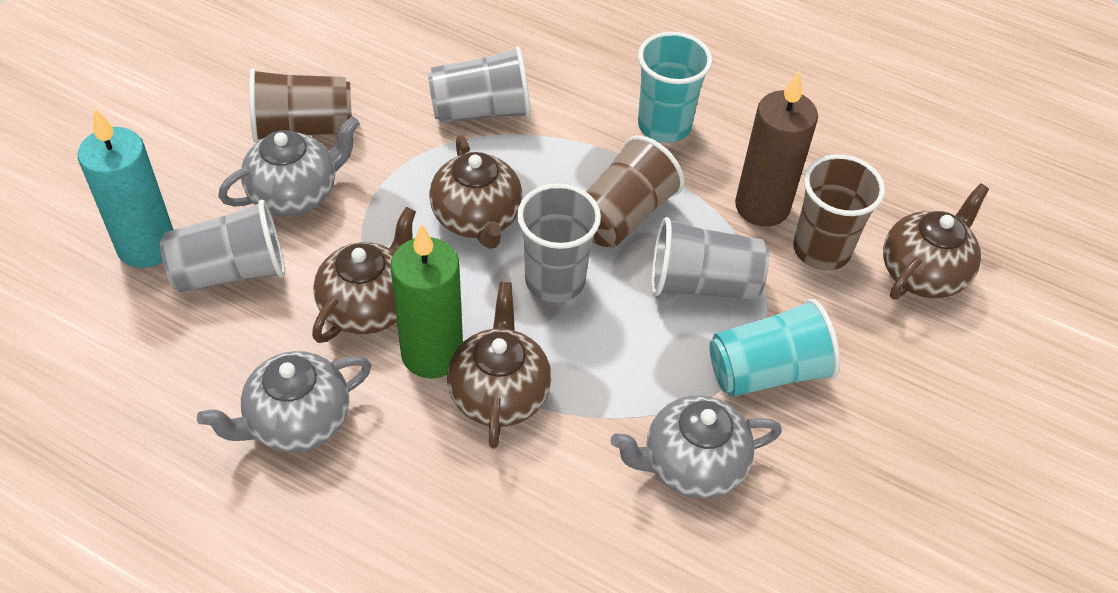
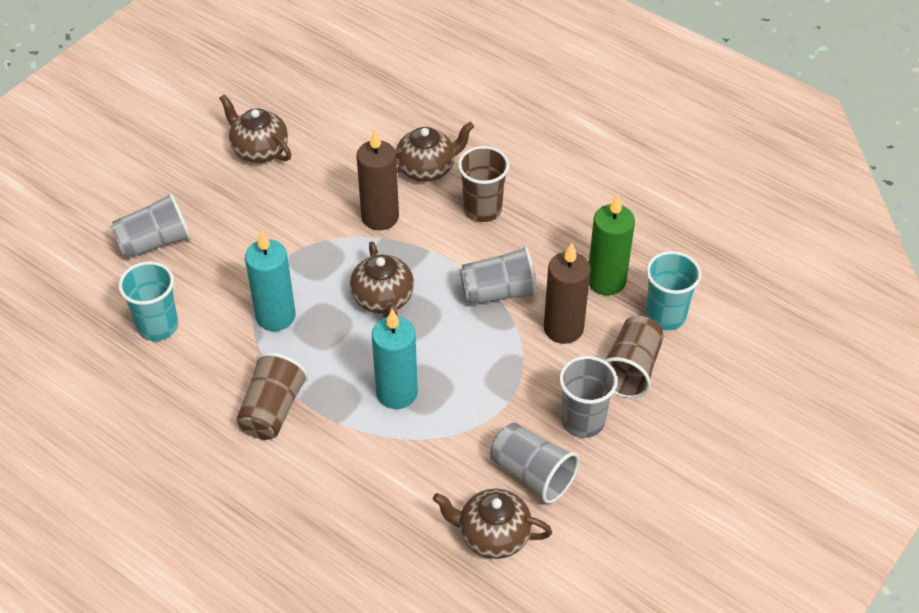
brown candle: [735,71,818,227] = 1 -> [356,128,399,230] [544,243,591,344] = 2
grey teapot: [197,351,371,452] [218,116,360,216] [611,395,782,499] = 3 -> none = 0
turquoise candle: [78,108,174,268] = 1 -> [245,230,296,331] [372,309,418,409] = 2

